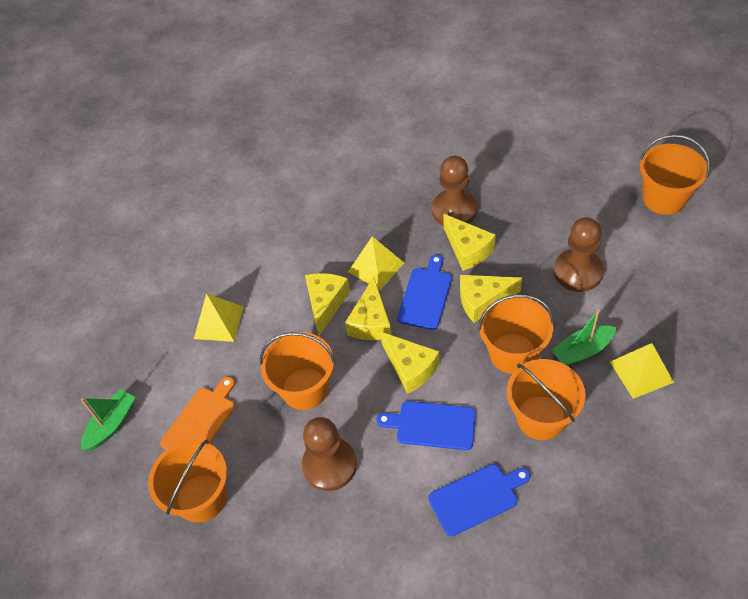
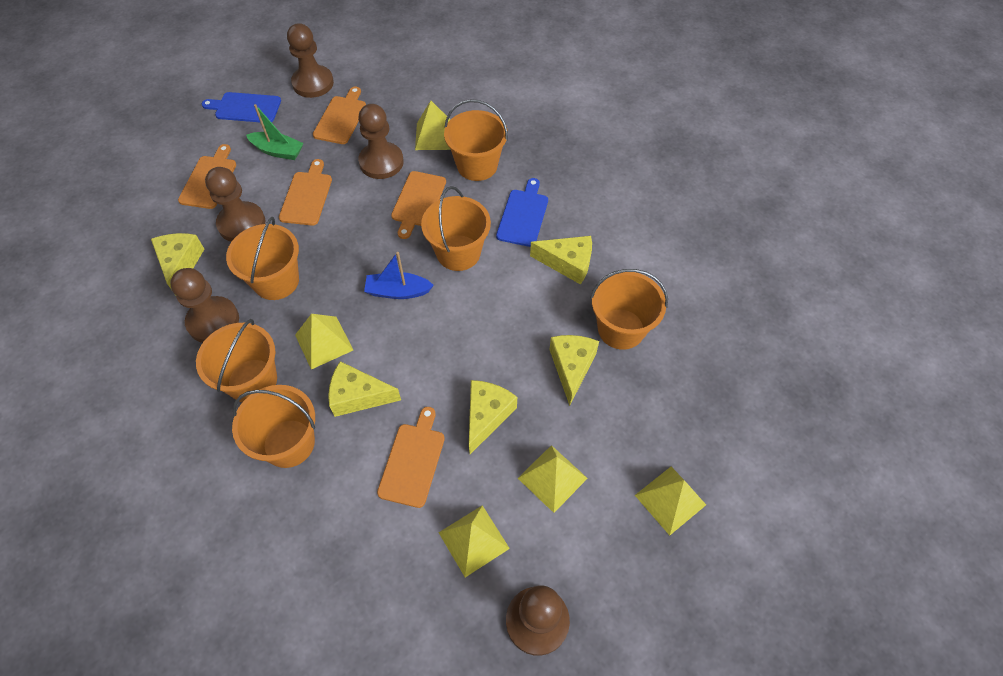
blue boat: none = 0 -> [364,252,434,299] = 1
blue cutting board: [377,401,476,450] [397,255,452,330] [428,464,530,536] = 3 -> [202,92,281,123] [496,178,548,247] = 2
brown pawn: [302,417,357,491] [432,156,477,226] [554,217,604,292] = 3 -> [170,268,239,343] [205,167,265,242] [287,23,334,98] [358,104,404,179] [506,585,570,656] = 5
green boat: [81,389,136,450] [552,309,616,365] = 2 -> [246,104,304,160] = 1
orange bucket: [148,440,227,523] [260,332,335,410] [478,294,554,374] [507,359,586,440] [640,134,710,215] = 5 -> [196,319,277,402] [226,217,299,300] [232,385,315,468] [421,186,491,271] [444,99,508,181] [590,269,668,350] = 6
orange cutting board: [160,377,235,450] = 1 -> [178,144,236,209] [279,159,332,225] [313,87,366,144] [377,407,445,508] [391,171,446,239] = 5
yellow pyramid: [194,293,243,342] [348,236,404,290] [610,343,674,399] = 3 -> [295,314,353,370] [415,101,451,150] [438,505,510,577] [518,445,588,513] [635,467,706,536] = 5

